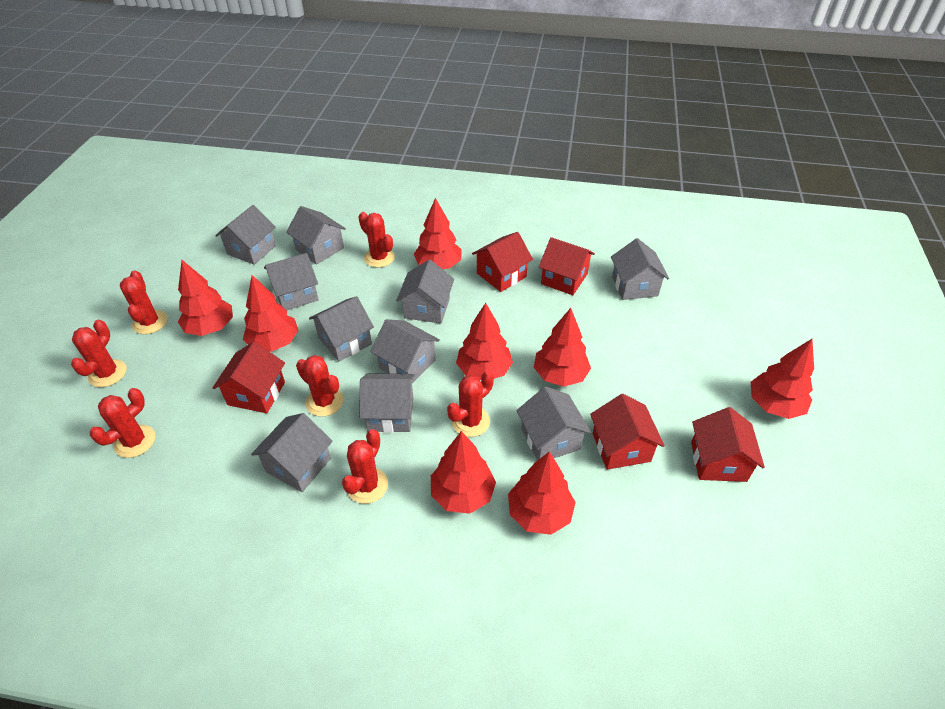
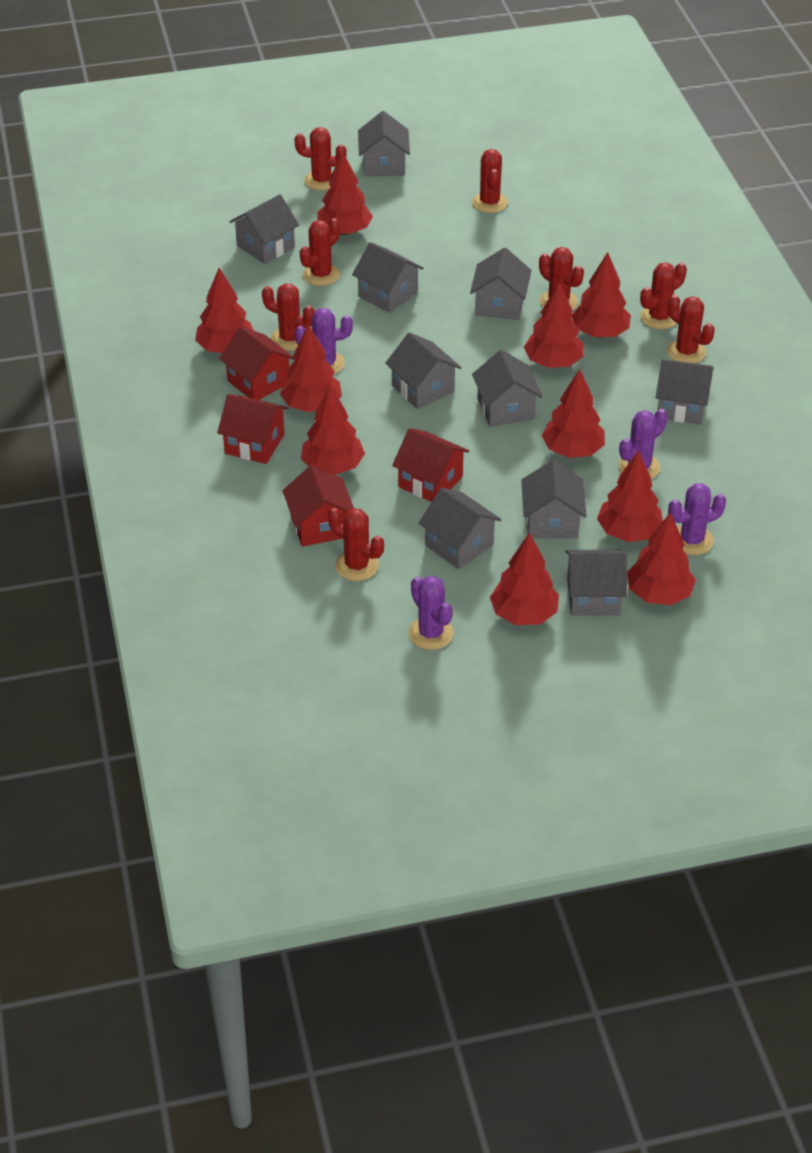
purple cactus: none = 0 -> [295,308,353,374] [408,576,454,650] [618,409,667,479] [668,483,726,555] = 4
red cactus: [71,320,127,387] [90,388,155,458] [120,271,168,334] [296,355,344,417] [342,429,388,504] [358,212,395,268] [447,371,494,437] = 7 -> [262,284,315,351] [294,127,347,190] [300,218,340,286] [328,508,384,581] [472,149,508,213] [539,247,584,310] [640,262,687,329] [667,295,715,363] = 8
red house: [213,342,285,413] [472,232,533,292] [539,237,595,295] [590,394,665,470] [691,407,765,482] = 5 -> [217,394,288,464] [219,326,295,400] [283,465,354,547] [392,428,469,502] = 4
red tree: [178,260,233,336] [243,275,299,352] [414,198,462,269] [431,431,496,514] [456,303,513,380] [508,451,576,535] [534,308,591,387] [751,339,814,419] = 8 -> [195,268,254,353] [280,324,342,412] [301,385,365,475] [317,151,373,235] [490,533,559,625] [524,282,584,368] [542,369,605,458] [572,252,631,338] [597,451,663,542] [627,512,696,605] = 10

